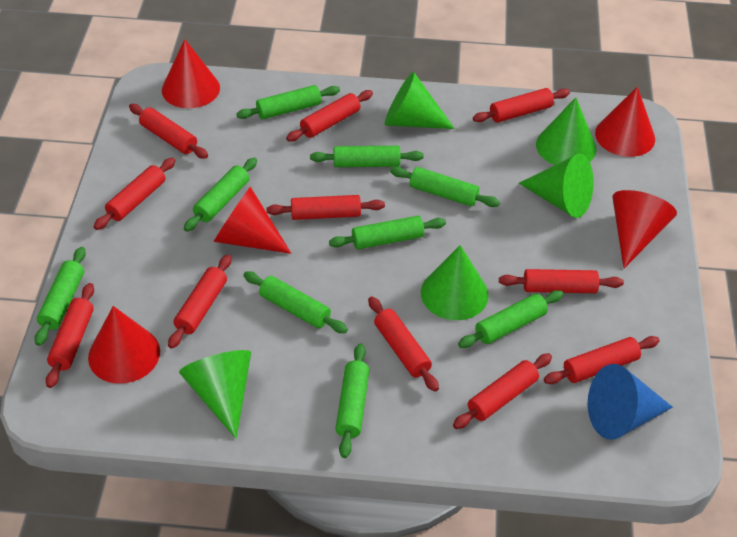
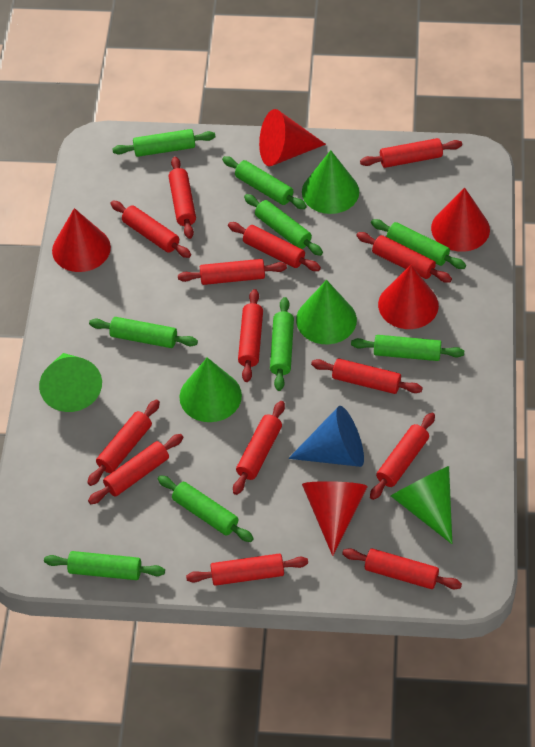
red rolling pin: [46,283,94,388] [94,158,175,230] [129,104,208,159] [168,255,231,349] [266,195,385,220] [286,90,373,142] [368,297,439,392] [453,353,552,429] [473,88,570,123] [499,269,624,293] [544,336,660,384] = 11 -> [87,400,160,486] [88,434,183,504] [110,201,191,258] [168,157,196,239] [178,259,287,285] [186,554,308,586] [228,222,321,271] [233,401,285,495] [238,289,263,382] [311,359,423,394] [342,548,462,589] [356,232,452,283] [360,138,462,168] [370,413,435,500] = 14

